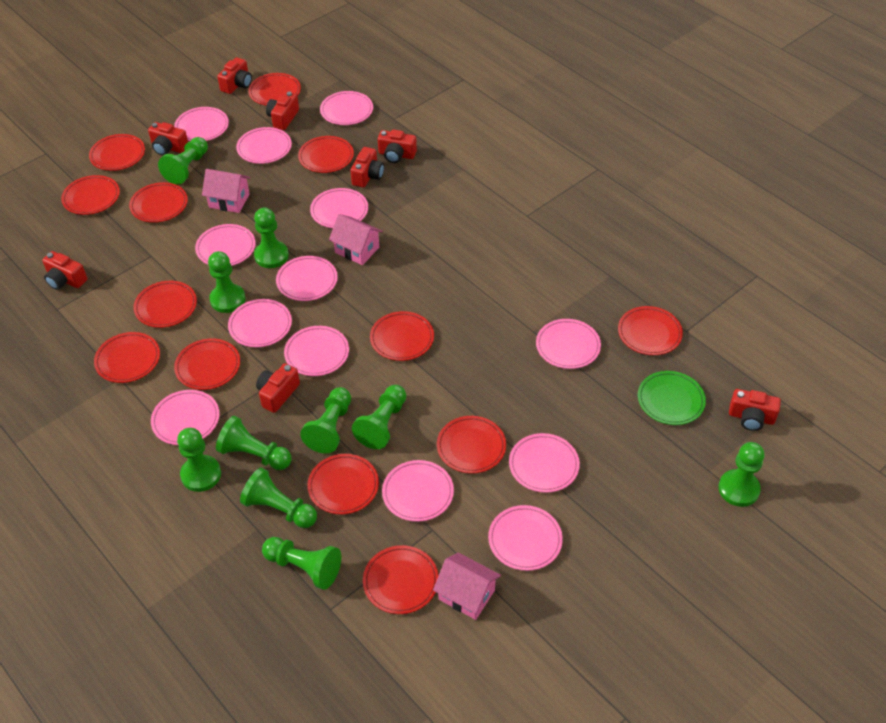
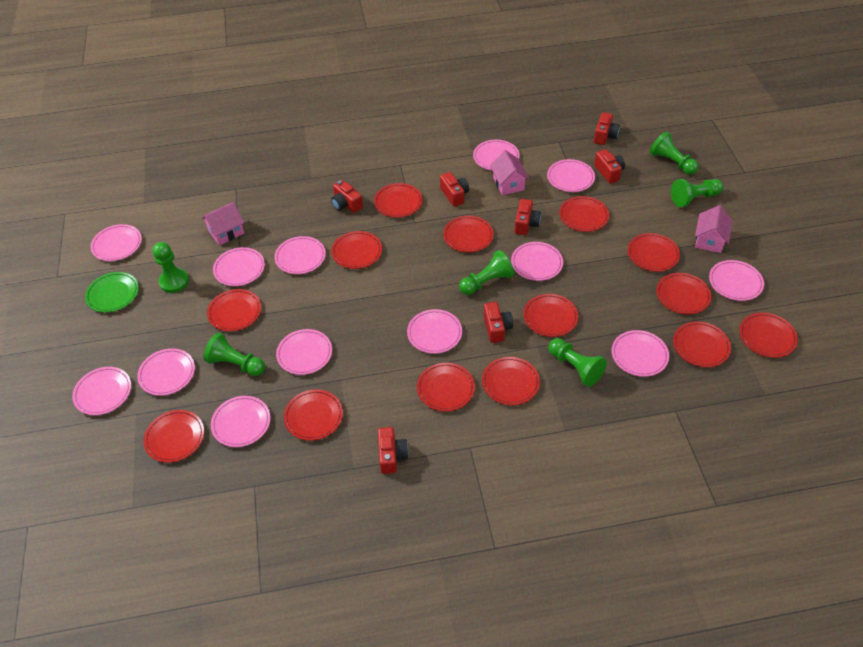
green pawn: [158,137,208,185] [177,428,221,492] [208,251,246,313] [216,416,292,470] [240,467,317,528] [254,208,289,268] [262,537,341,590] [300,387,351,454] [352,385,406,449] [718,442,764,507] = 10 -> [153,242,189,293] [204,333,265,376] [459,250,514,295] [548,338,607,387] [650,131,699,175] [671,179,723,207] = 6
red camera: [42,251,87,290] [148,122,188,156] [217,57,252,94] [256,363,300,413] [266,92,299,130] [351,147,384,187] [378,129,417,163] [729,389,781,431] = 8 -> [331,180,363,213] [378,427,409,474] [440,172,469,207] [484,302,513,343] [515,199,541,235] [594,112,620,145] [594,149,625,183] = 7
red plate: [61,175,120,215] [89,134,145,171] [94,332,160,383] [129,182,188,223] [133,281,197,328] [174,338,240,390] [248,73,301,106] [298,136,354,173] [307,454,379,515] [363,545,439,614] [370,311,434,361] [437,416,506,474] [618,306,683,355] = 13 -> [143,410,204,463] [207,289,261,331] [284,389,343,441] [331,231,382,269] [374,183,422,218] [417,363,475,411] [443,216,494,253] [482,357,540,405] [523,294,578,337] [559,196,609,232] [627,233,680,272] [656,273,711,314] [673,321,731,367] [739,313,798,358] = 14

